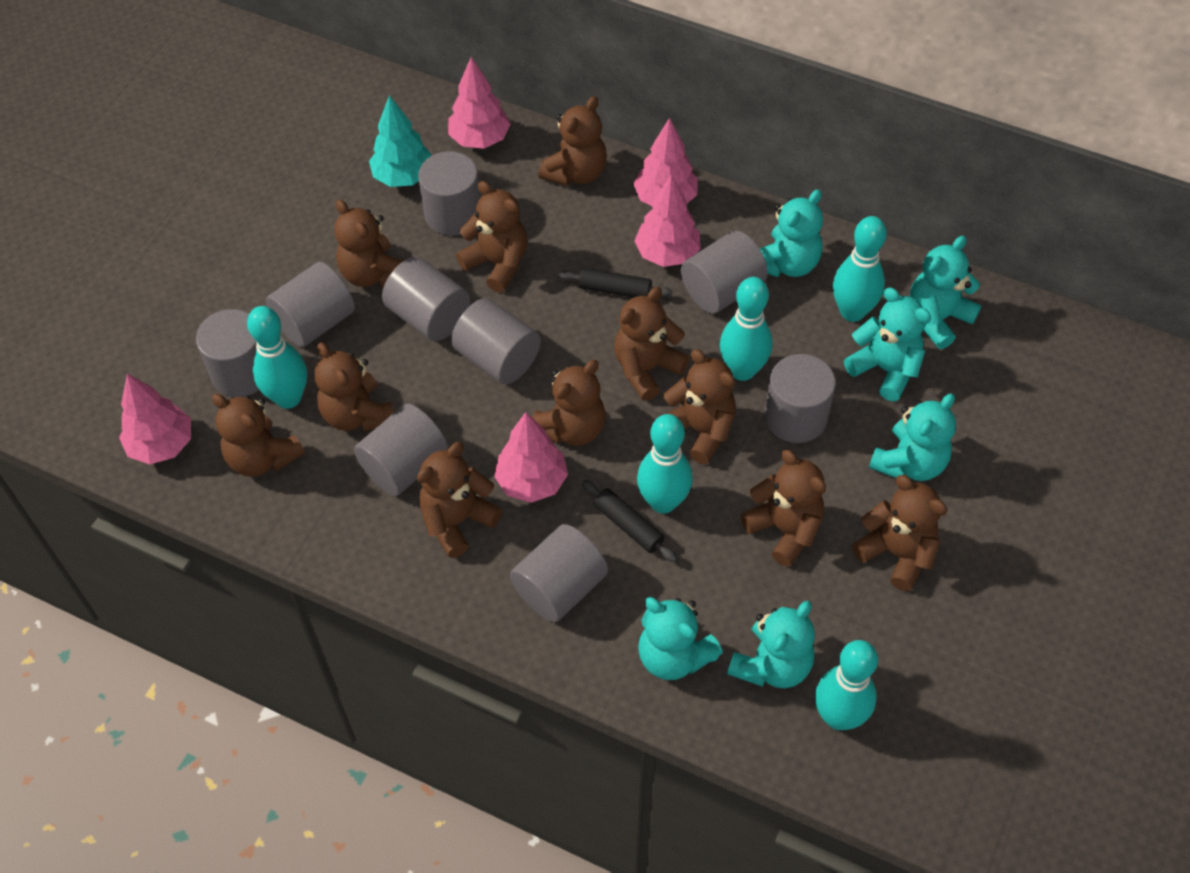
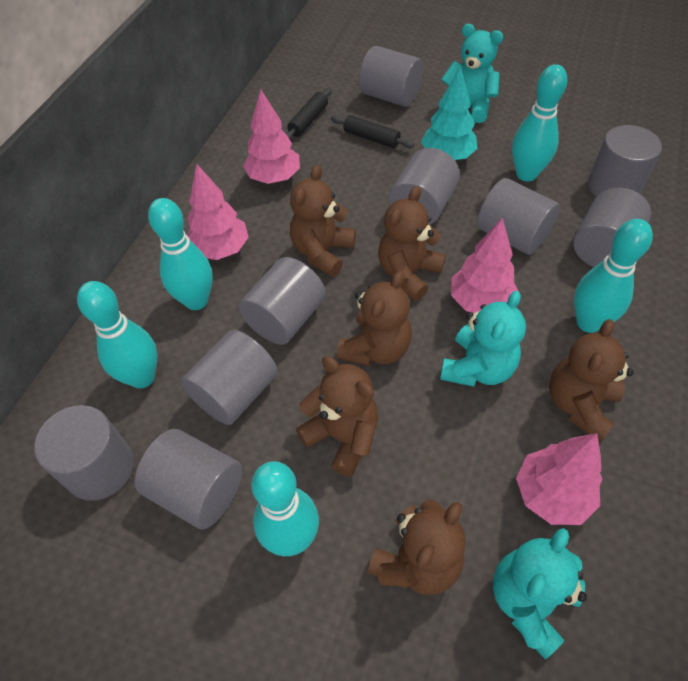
brown teddy bear: [212,394,305,477] [315,342,394,432] [334,199,406,288] [417,442,502,558] [456,181,527,292] [532,360,606,446] [538,96,607,186] [614,287,690,401] [664,349,736,464] [741,450,826,567] [852,475,947,591] = 11 -> [290,165,356,277] [296,356,379,477] [336,271,412,366] [368,499,466,595] [378,186,446,301] [549,319,634,442] = 6
pink tree: [119,374,191,465] [448,57,510,149] [494,412,568,503] [634,118,698,206] [634,174,701,267] = 5 -> [188,164,249,260] [243,89,300,184] [451,218,518,313] [516,433,602,525] = 4
turquoise teddy bear: [638,597,723,680] [727,601,815,688] [760,189,823,277] [844,288,931,401] [869,393,956,481] [910,236,981,349] = 6 -> [438,24,503,123] [440,291,526,387] [493,528,587,660] = 3

